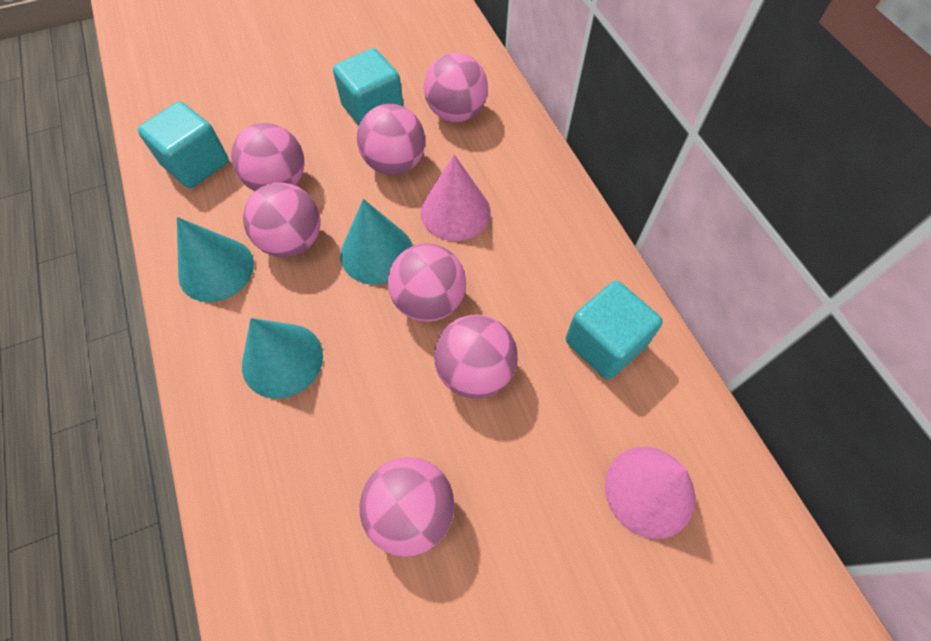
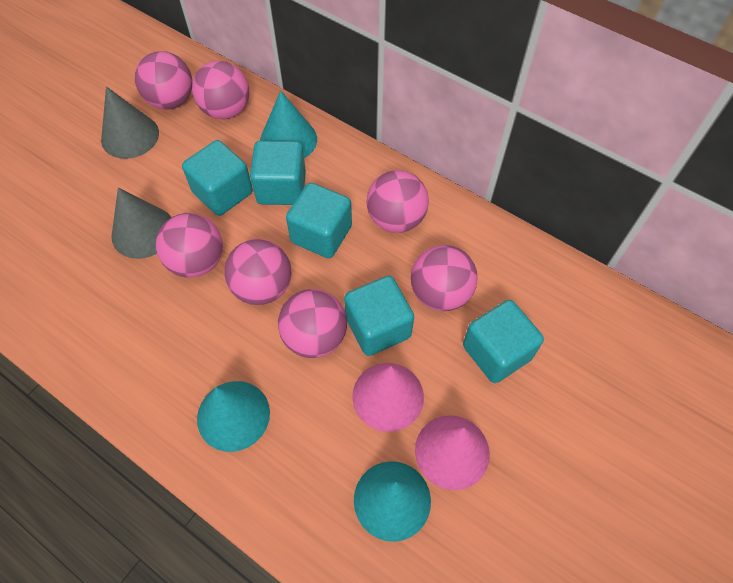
grey cone: none = 0 -> [101,86,159,159] [111,188,172,259] = 2
turquoise cube: [138,102,229,188] [333,48,404,125] [566,281,662,379] = 3 -> [182,140,253,216] [250,141,306,205] [286,183,352,258] [344,276,414,356] [463,300,544,383] = 5

